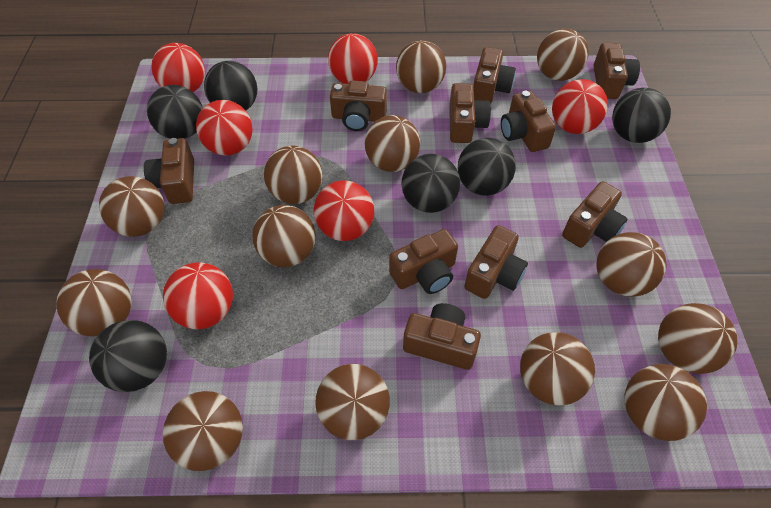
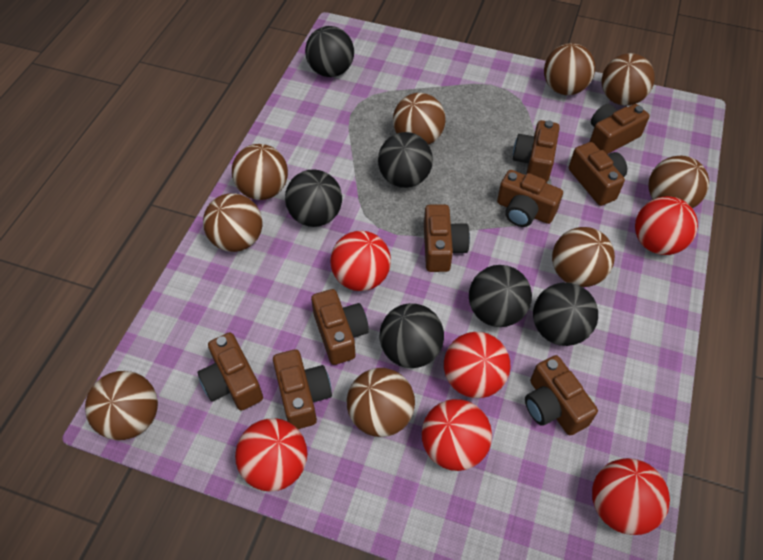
brown ball: [56,269,132,337] [99,176,165,237] [163,391,243,471] [252,205,316,267] [264,146,323,204] [315,364,390,440] [365,115,420,172] [396,41,446,93] [520,332,595,405] [537,29,588,81] [597,232,667,297] [625,364,707,441] [658,303,737,374] = 13 -> [85,371,158,440] [203,193,262,252] [232,144,288,200] [347,368,415,437] [393,93,446,145] [544,43,595,95] [552,227,615,287] [602,53,655,106] [648,155,709,208] = 9
brown camera: [144,138,194,204] [330,80,387,131] [389,229,458,294] [403,303,481,370] [449,83,491,143] [464,225,528,299] [473,47,516,103] [501,91,556,152] [562,181,628,248] [594,43,640,99] = 10 -> [197,332,263,411] [273,349,332,429] [311,289,369,365] [424,204,470,272] [497,170,563,227] [513,120,560,183] [525,355,598,435] [569,142,627,206] [590,104,649,154] = 9

